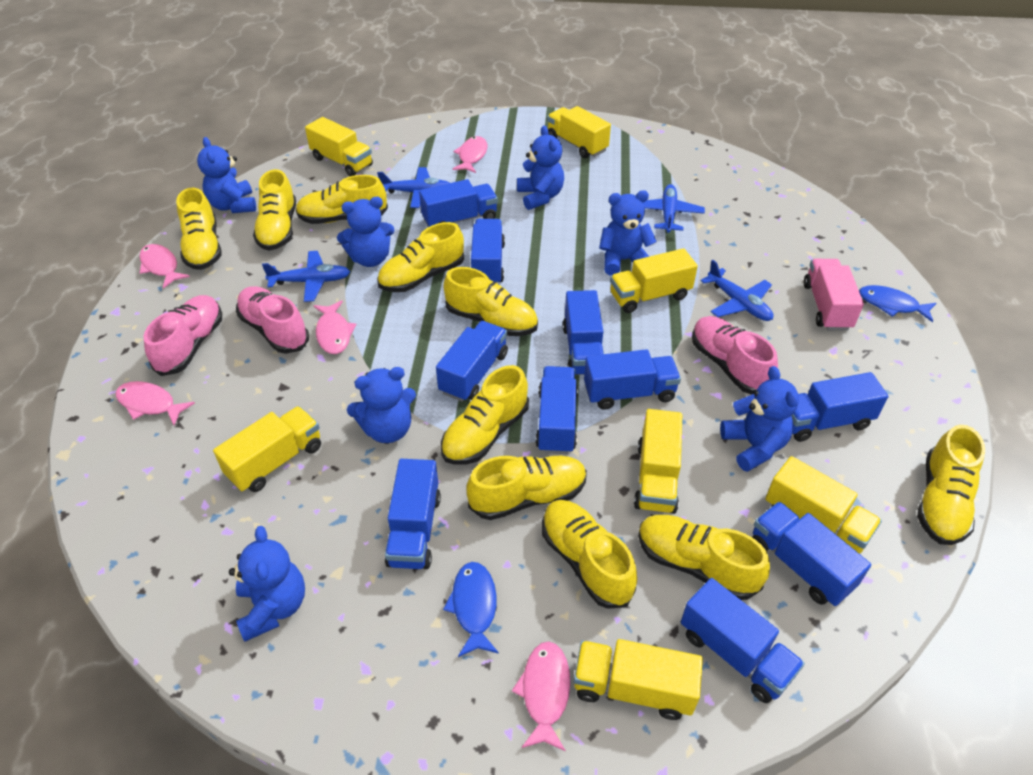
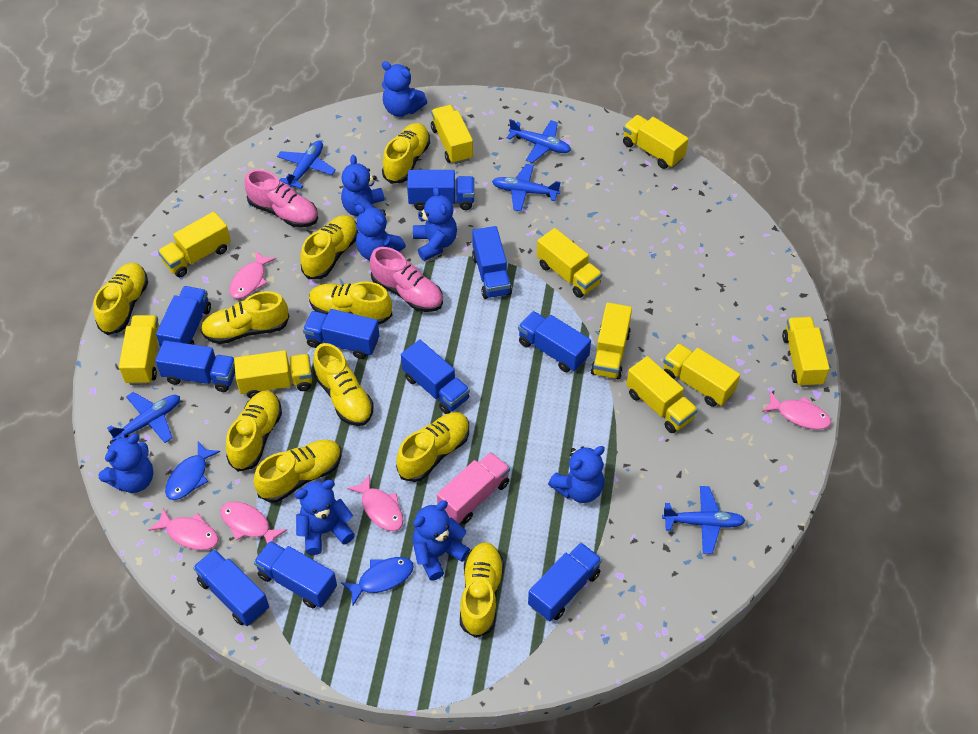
blue plane: [262,251,350,302] [377,167,450,208] [643,184,705,233] [701,260,773,321] = 4 -> [107,392,180,443] [277,140,336,189] [492,164,561,211] [507,119,571,163] [662,486,746,554] = 5
blue teddy bear: [197,137,256,213] [229,526,305,642] [337,197,395,267] [347,367,416,443] [517,126,564,210] [599,190,657,275] [720,366,799,472] = 7 -> [99,434,153,493] [295,480,355,555] [341,155,384,216] [355,204,406,260] [382,61,427,117] [412,500,470,580] [413,187,457,261] [548,446,605,503] = 8
pink shoe: [144,295,222,376] [236,286,309,354] [692,316,778,394] = 3 -> [245,169,318,228] [370,247,443,312] = 2
yellow truck: [213,406,321,492] [305,117,373,176] [547,106,611,158] [574,639,703,720] [610,248,698,313] [634,409,682,514] [765,456,882,554] = 7 -> [119,315,159,385] [158,212,231,277] [234,350,312,398] [431,105,473,164] [537,228,602,298] [591,302,632,379] [623,115,689,169] [626,356,698,433] [663,343,740,407] [782,317,830,387] = 10

